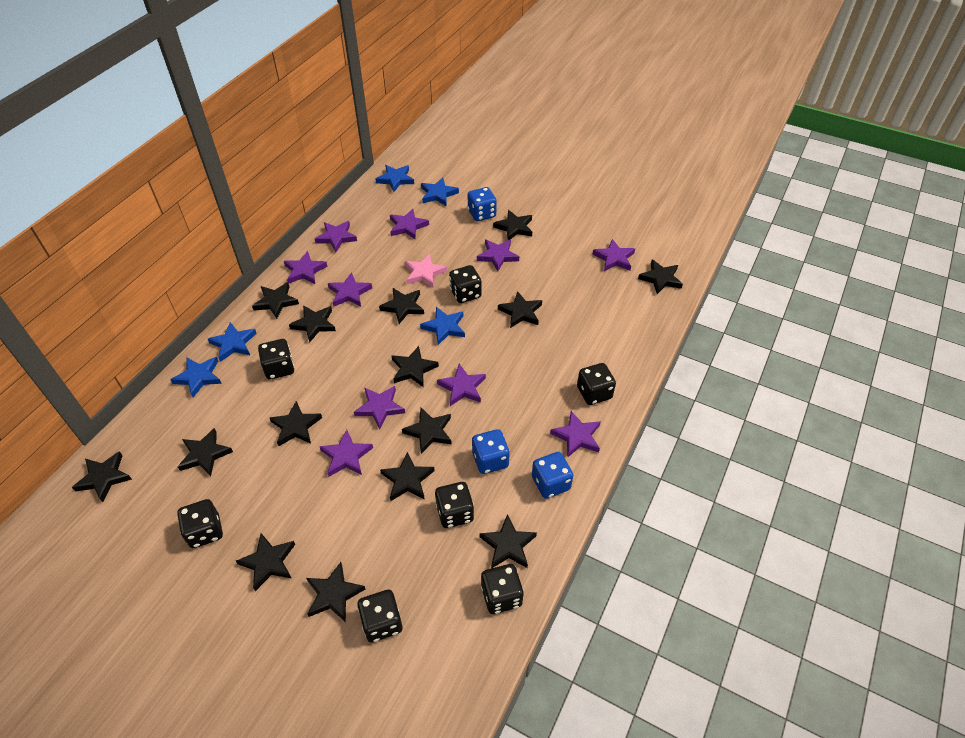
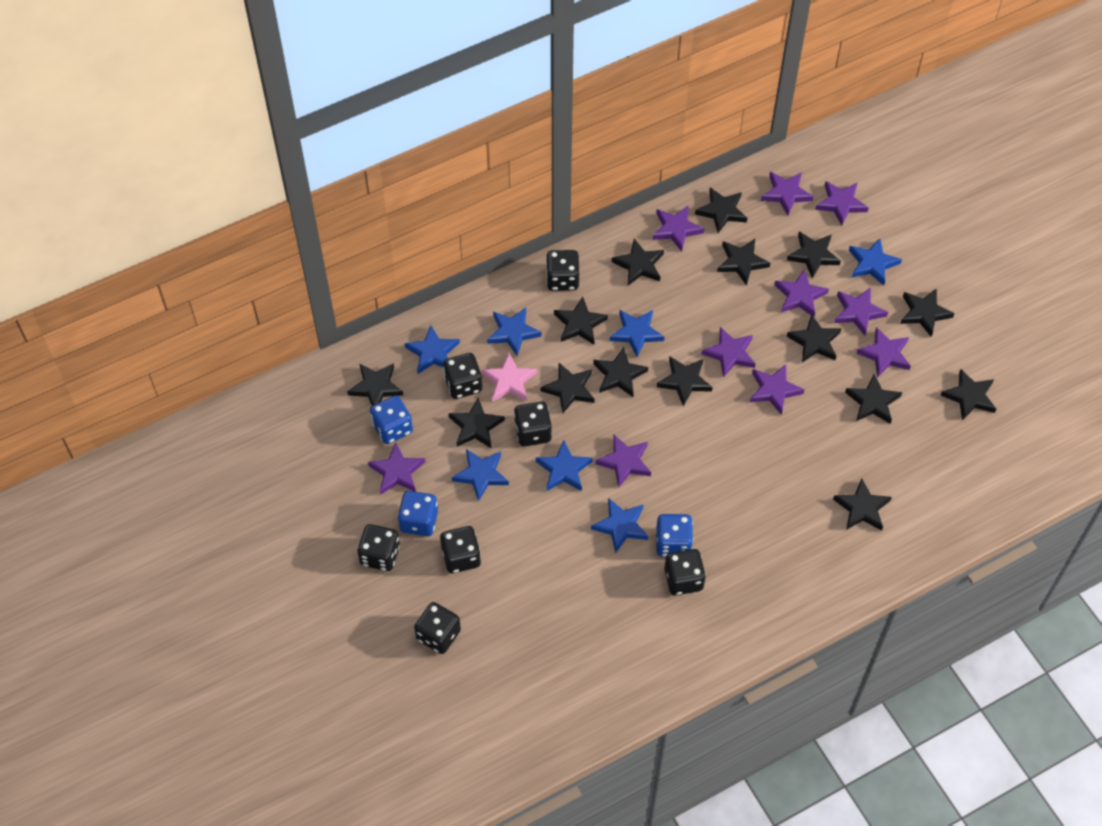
blue star: [170,357,222,397] [208,322,257,362] [375,165,414,192] [420,307,465,345] [421,177,459,206] = 5 -> [405,325,460,374] [452,449,509,502] [487,308,541,357] [536,441,593,491] [591,498,648,553] [610,310,664,357] [849,238,902,286] = 7

